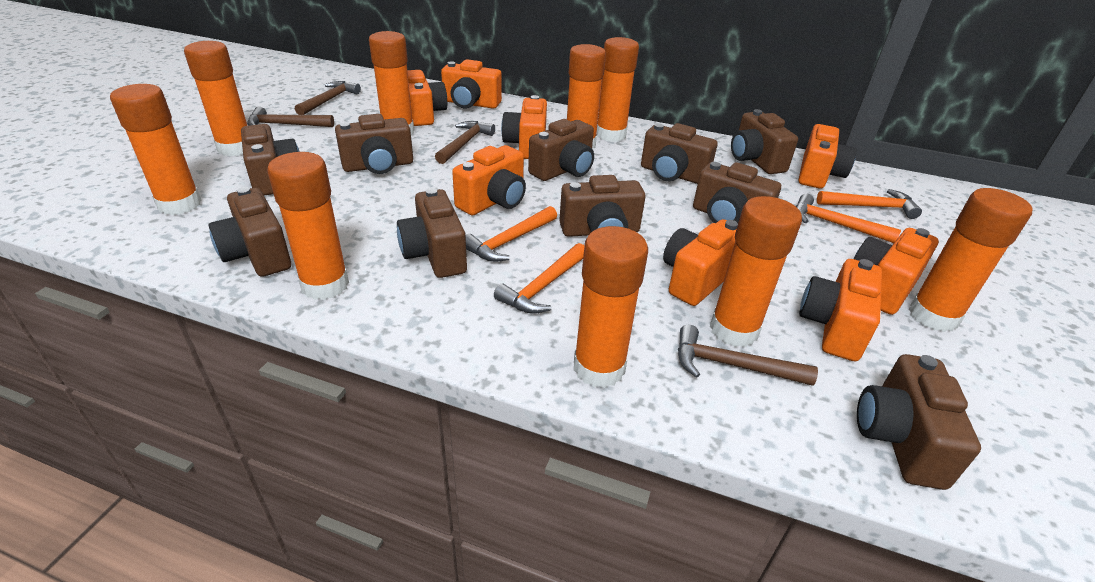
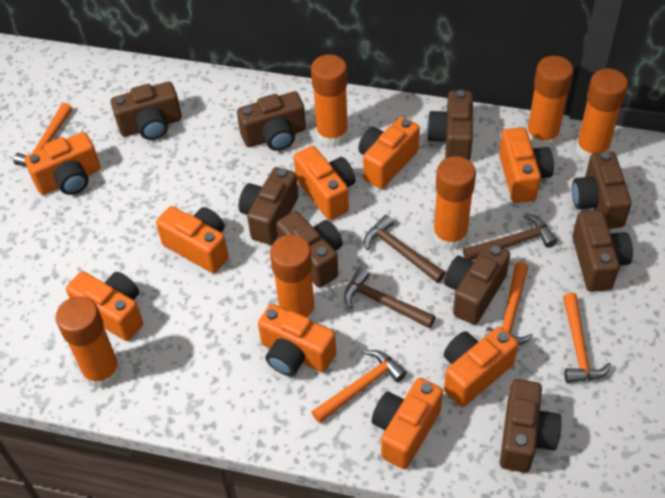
brown camera: [208,187,291,277] [241,124,300,196] [335,114,413,174] [397,188,467,278] [528,119,594,181] [559,175,645,237] [641,123,717,184] [693,162,781,223] [731,109,798,174] [857,354,981,490] = 10 -> [111,82,182,140] [237,91,306,151] [239,167,299,245] [276,211,343,288] [427,90,473,161] [444,242,510,325] [500,379,562,473] [572,152,632,229] [572,210,633,292] = 9
brown hammer: [247,106,334,127] [295,81,361,115] [435,121,495,164] [678,325,818,386] = 4 -> [344,268,435,329] [364,215,445,283] [463,214,557,260] = 3
orange camera: [407,70,447,126] [441,59,502,109] [452,145,526,215] [501,95,547,159] [663,219,738,306] [799,124,857,189] [799,259,882,362] [854,228,939,315] = 8 -> [24,132,100,195] [66,271,143,341] [156,206,229,273] [258,304,336,376] [294,146,355,220] [358,117,420,189] [372,378,443,469] [444,327,518,407] [499,127,554,203] = 9
orange glue stick: [110,84,202,215] [184,41,247,156] [267,152,349,300] [369,31,414,135] [567,44,606,149] [573,226,648,388] [596,37,639,142] [710,196,802,347] [909,188,1032,332] = 9 -> [56,296,121,389] [270,235,316,321] [311,55,349,147] [433,156,476,250] [527,56,574,148] [576,69,628,162] = 6

